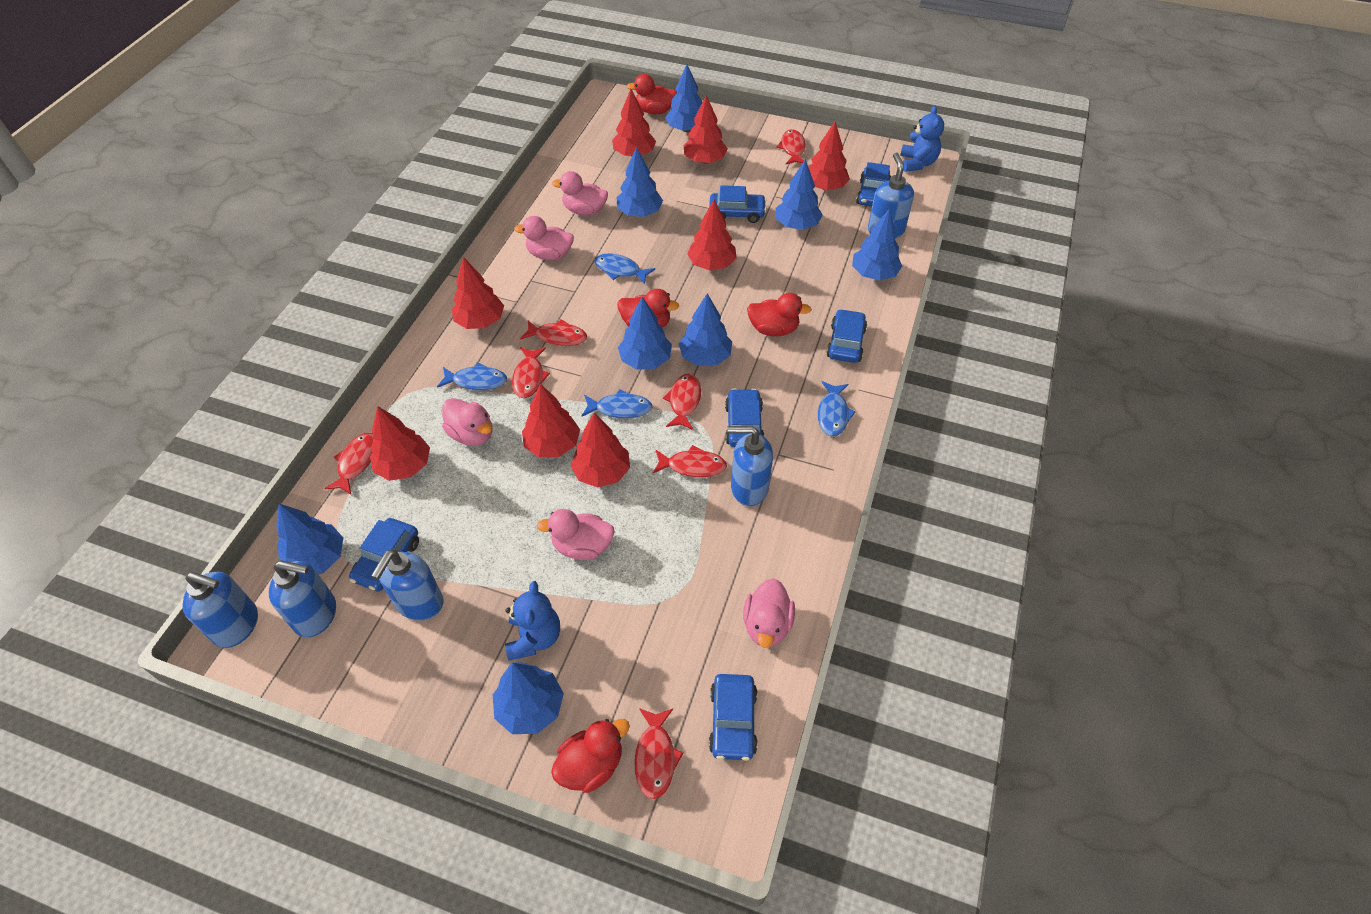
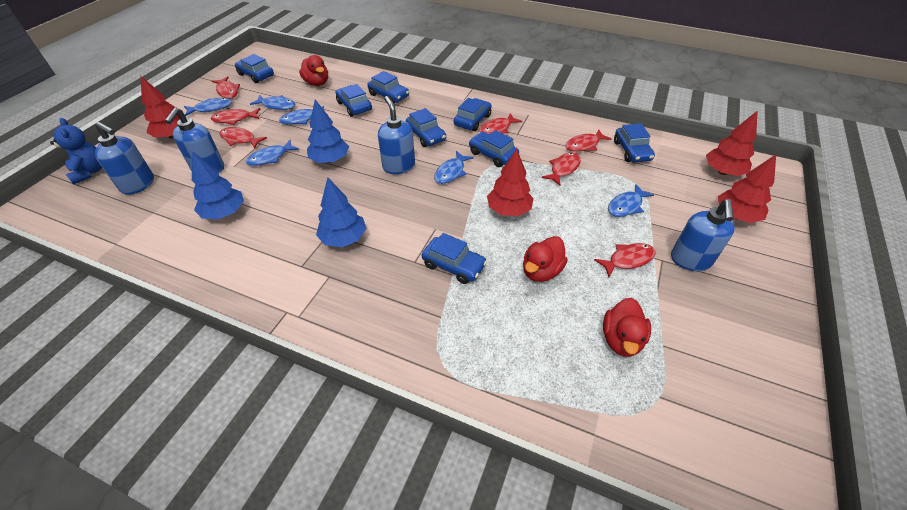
blue car: [349,518,419,591] [709,185,766,223] [709,674,758,761] [725,388,764,447] [826,309,867,363] [856,162,891,206] = 6 -> [235,54,274,83] [336,84,372,116] [367,71,409,103] [406,108,446,147] [422,233,487,284] [454,98,492,131] [469,130,519,167] [614,123,655,162] = 8
blue fish: [437,362,507,391] [582,389,653,419] [594,253,655,285] [818,381,856,436] = 4 -> [184,98,232,116] [246,140,299,166] [250,95,295,110] [279,106,328,124] [434,151,474,184] [608,184,654,217] = 6
blue soap dispenser: [182,572,258,648] [269,560,336,637] [371,549,444,621] [727,426,773,506] [868,153,914,238] = 5 -> [95,122,154,195] [165,108,224,173] [378,96,415,174] [671,199,735,271] = 4
blue teddy bear: [505,581,560,661] [900,106,944,172] = 2 -> [50,118,102,184] = 1
blue tree: [276,504,343,574] [493,662,564,734] [617,147,663,217] [618,297,672,370] [665,65,702,132] [679,294,732,366] [776,159,823,230] [852,209,902,281] = 8 -> [192,151,244,219] [307,99,349,163] [316,177,367,247] = 3
pink duck: [442,398,492,446] [514,216,574,260] [537,509,615,560] [552,171,608,215] [743,578,795,648] = 5 -> none = 0
red duck: [551,719,630,793] [618,289,679,328] [627,74,677,114] [747,293,812,336] = 4 -> [299,55,328,86] [523,236,568,282] [603,298,651,357] = 3
red tree: [370,406,430,481] [452,257,504,329] [522,384,580,457] [570,413,630,487] [612,89,656,157] [684,95,728,164] [687,200,737,270] [808,122,850,190] = 8 -> [141,76,186,138] [487,149,534,216] [706,110,758,176] [718,154,776,223] = 4

